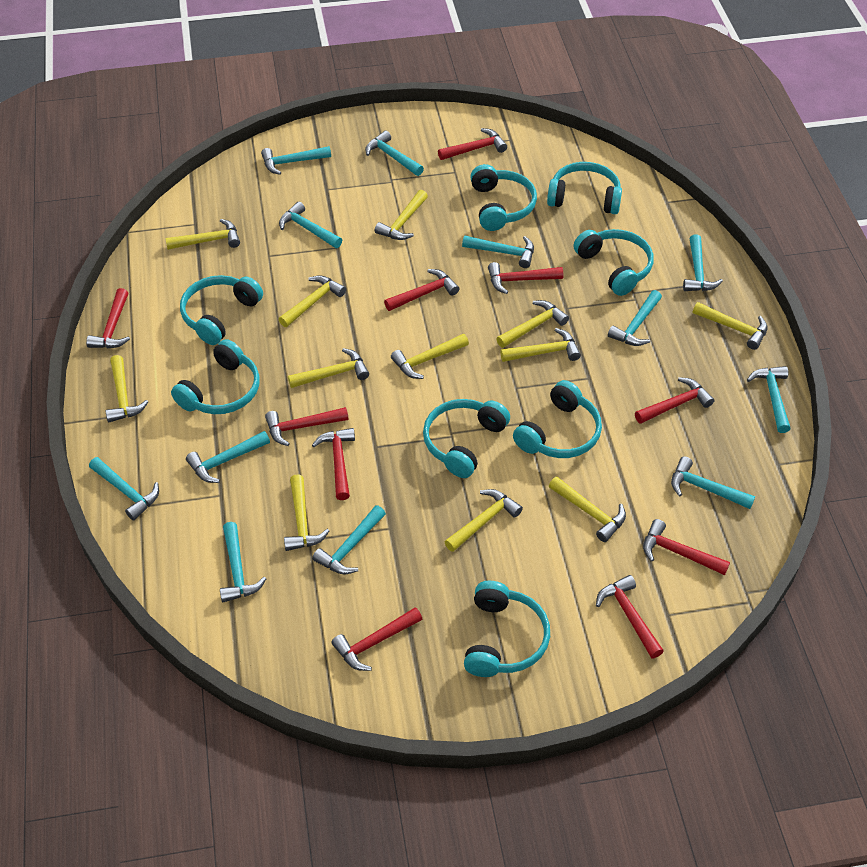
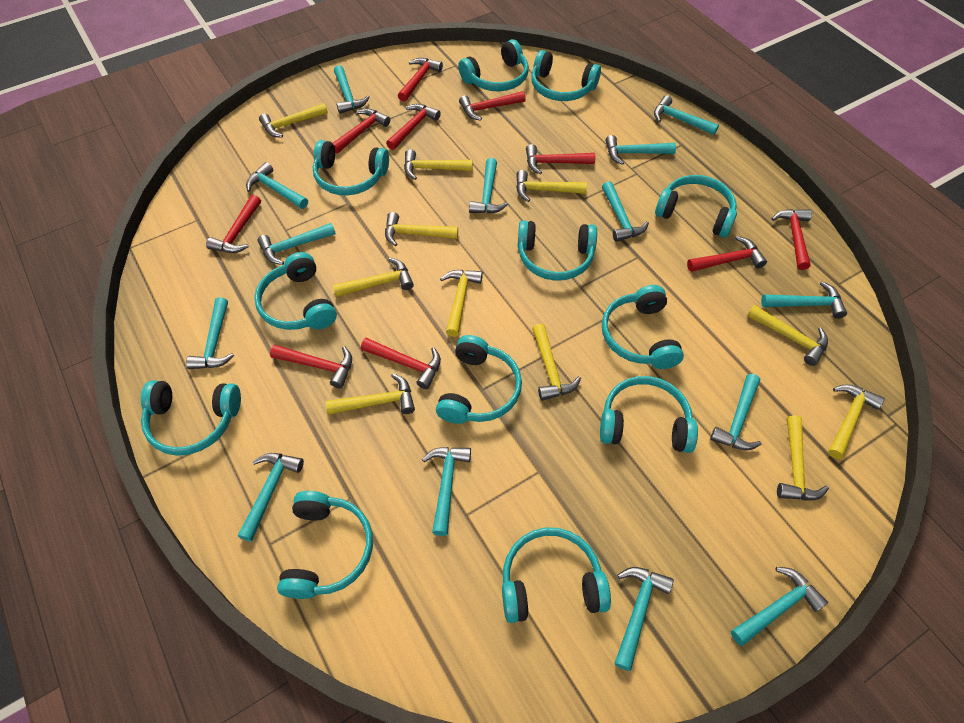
turquoise hammer: [89,457,159,521] [186,431,270,483] [220,522,266,602] [261,146,331,175] [279,202,342,248] [312,505,386,574] [365,131,424,176] [462,236,534,268] [608,290,662,346] [671,456,755,509] [683,235,723,291] [747,366,791,433] = 12 -> [186,297,234,369] [238,453,304,542] [246,162,308,209] [258,223,336,265] [334,65,370,114] [422,447,471,536] [469,158,508,214] [602,181,649,242] [606,135,676,165] [614,567,674,671] [654,95,719,135] [710,374,762,450] [731,567,828,646] [761,281,847,319] = 14
turquoise headphones: [171,339,260,414] [180,275,263,345] [423,399,510,478] [464,581,550,677] [470,164,537,231] [513,380,602,458] [547,162,622,214] [574,229,654,296] = 8 -> [141,380,241,456] [254,252,337,330] [277,491,373,599] [313,140,389,195] [436,335,522,424] [458,39,529,91] [502,528,611,623] [518,220,597,281] [531,50,601,101] [600,376,698,453] [602,285,684,369] [655,175,737,238] = 12
yellow hammer: [106,355,148,422] [165,219,240,250] [279,275,346,327] [284,474,329,551] [288,348,369,388] [375,190,428,240] [391,334,469,379] [445,489,523,552] [496,300,569,348] [500,328,581,362] [549,477,626,542] [693,302,768,350] = 12 -> [259,103,328,137] [325,373,415,415] [333,258,414,297] [385,212,458,246] [404,149,473,180] [440,270,483,337] [516,170,587,202] [532,324,581,401] [747,305,828,366] [777,415,829,501] [828,384,885,459] = 11

